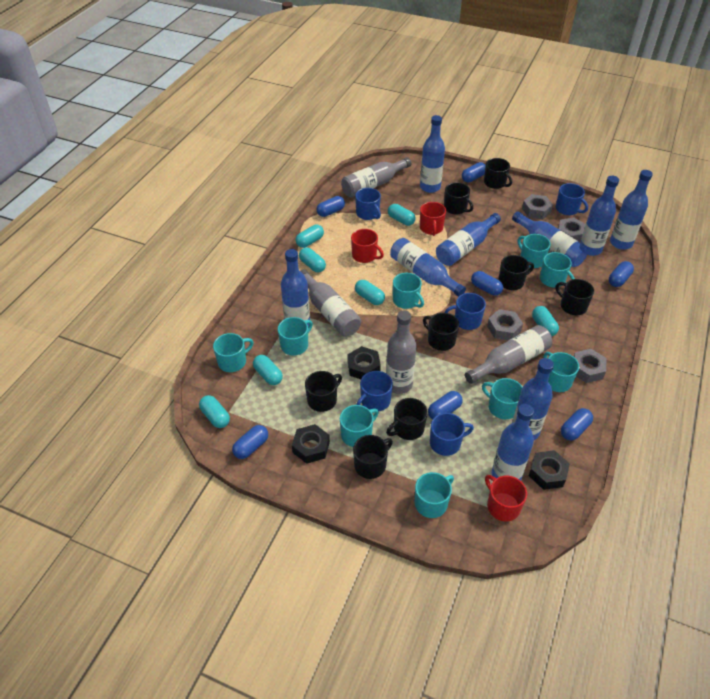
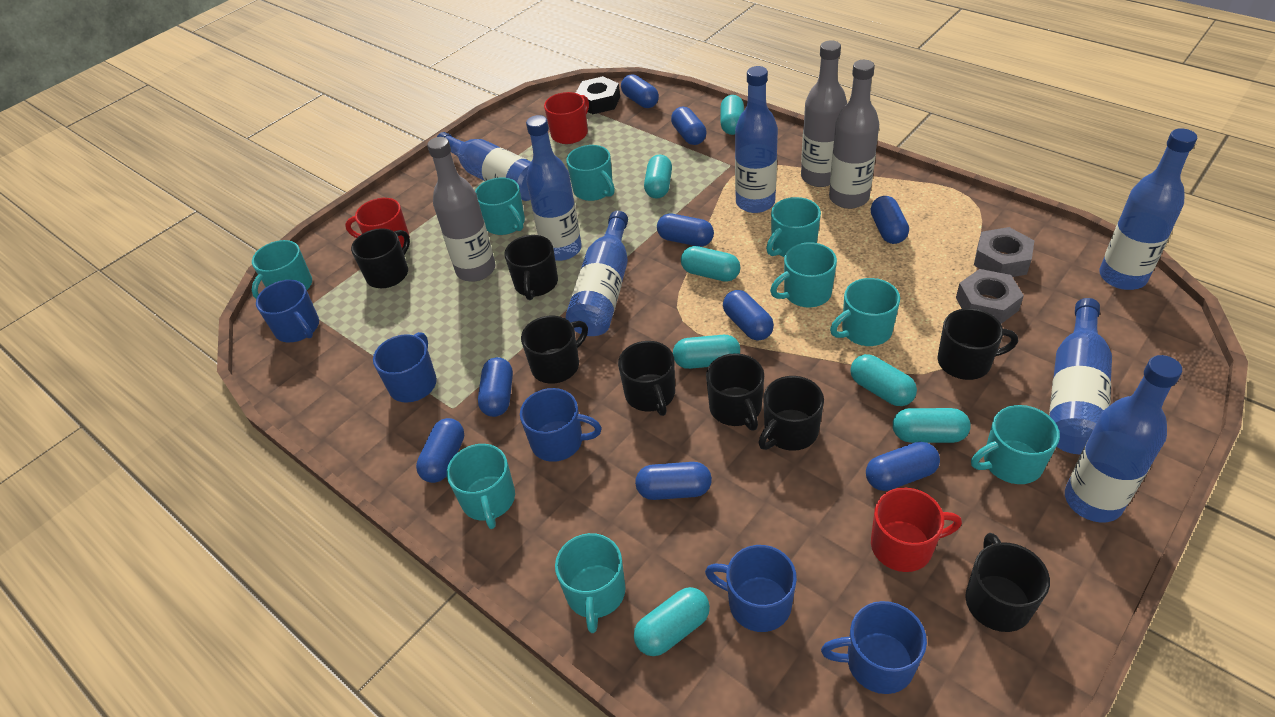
black nut: [292,424,330,464] [348,346,381,379] [529,450,570,490] = 3 -> [576,76,620,114] = 1
blue bottle: [281,249,310,326] [390,238,466,297] [420,115,445,193] [436,213,501,266] [492,404,534,481] [512,211,588,267] [512,358,554,440] [580,176,619,256] [610,170,653,250] = 9 -> [437,132,531,201] [526,115,582,261] [566,211,628,336] [735,66,778,213] [1049,298,1112,454] [1065,355,1182,522] [1099,128,1197,290] = 7
blue capsule: [232,425,268,459] [316,196,345,217] [428,391,462,420] [462,162,486,182] [471,271,503,296] [561,408,593,441] [609,261,634,287] = 7 -> [416,418,464,483] [478,357,513,417] [621,74,659,108] [635,462,712,500] [657,213,714,247] [671,107,706,145] [723,290,774,341] [866,442,940,491] [871,196,909,244] = 9
grey bottle: [300,269,361,337] [341,157,411,197] [386,310,417,394] [465,325,552,384] = 4 -> [427,137,496,282] [801,40,847,187] [829,60,879,209] = 3
grey nut: [487,309,523,340] [522,194,553,219] [558,218,586,242] [574,349,607,383] = 4 -> [956,269,1024,324] [974,227,1034,277] = 2

